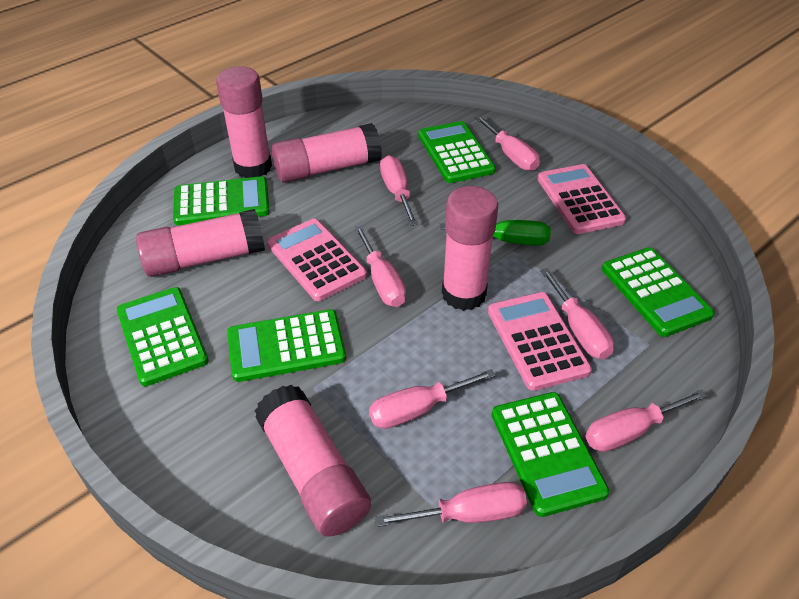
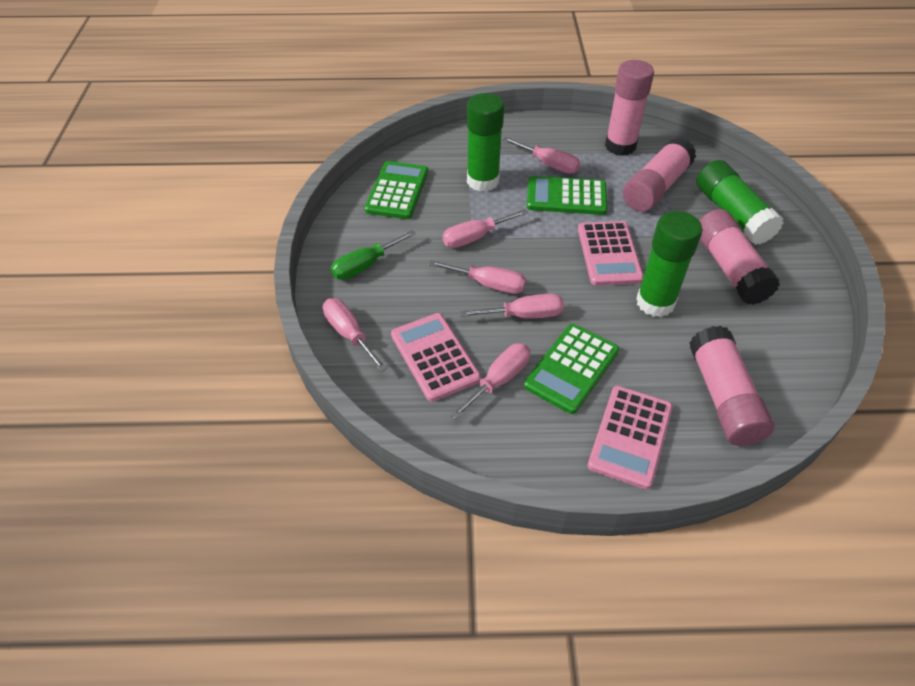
green calculator: [117,287,209,386] [173,176,270,226] [227,309,346,382] [418,121,496,183] [492,392,609,517] [602,247,715,337] = 6 -> [365,161,428,219] [524,324,619,414] [527,176,608,215] = 3
green glue stick: none = 0 -> [467,93,504,192] [636,211,702,317] [696,160,784,245] = 3
pink glue stick: [136,209,265,277] [216,66,272,178] [255,385,371,537] [272,123,382,183] [442,186,498,311] = 5 -> [605,60,654,156] [623,137,696,212] [689,326,774,446] [699,209,780,305] = 4
pink screwdriver: [354,226,406,307] [369,369,496,429] [375,482,527,527] [380,155,418,226] [475,115,540,171] [540,268,614,359] [585,390,707,452] = 7 -> [323,298,387,372] [429,260,526,294] [443,209,528,248] [450,343,531,419] [460,294,564,318] [503,137,580,174] = 6

